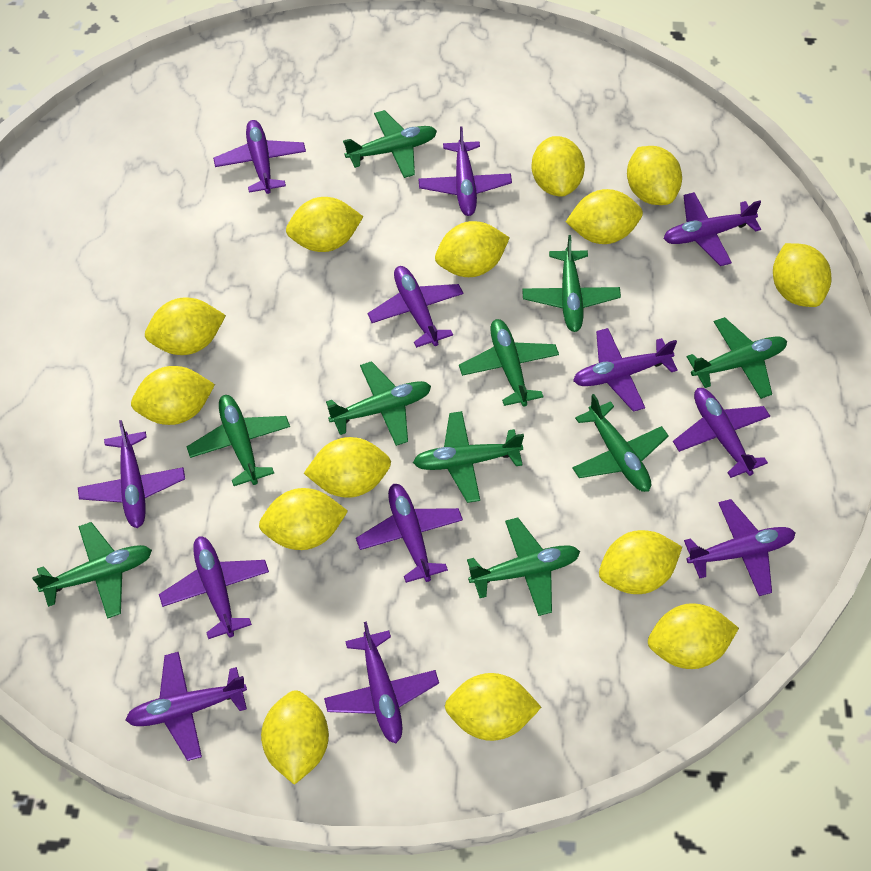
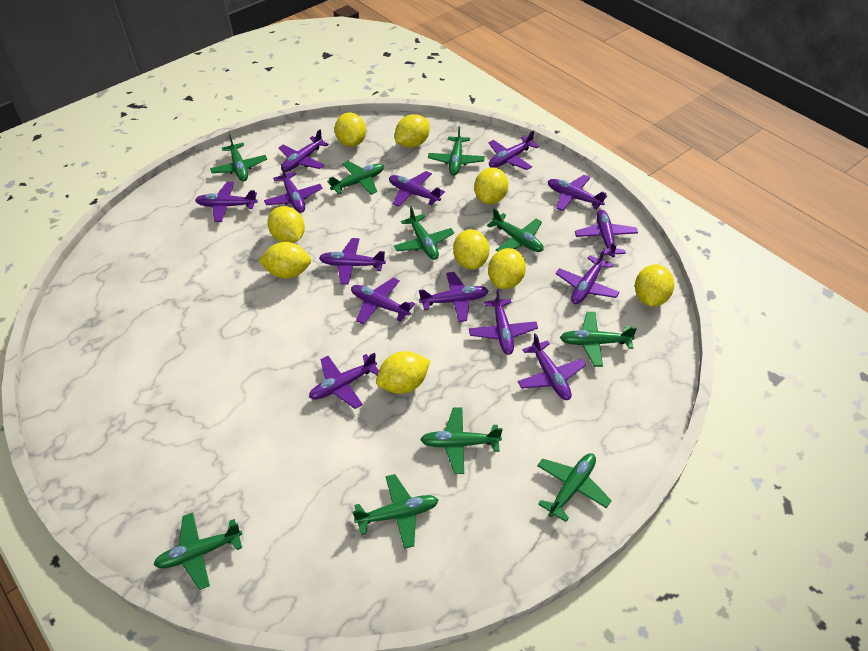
purple plane: [78,420,185,528] [126,652,247,761] [159,536,269,639] [213,120,306,194] [324,621,439,743] [356,484,463,583] [367,266,463,348] [418,126,512,216] [573,328,678,412] [663,192,761,266] [673,388,770,478] [684,499,796,596] = 12 -> [195,182,258,222] [264,164,323,213] [278,129,329,172] [309,352,379,409] [319,238,386,285] [351,278,415,324] [389,171,445,207] [419,272,489,322] [469,289,538,355] [488,130,539,170] [518,333,586,400] [548,175,607,211] [556,249,620,304] [575,210,638,257] = 14
yellow lemon: [131,366,215,425] [145,297,226,355] [259,488,348,550] [261,690,329,785] [286,197,363,252] [304,437,391,498] [435,221,510,277] [445,673,541,741] [531,136,585,196] [566,189,643,244] [599,530,682,594] [627,146,682,205] [648,603,739,669] [773,243,832,307] = 14 -> [259,242,311,279] [267,206,305,243] [335,113,366,147] [376,351,430,394] [395,114,430,148] [453,229,490,269] [474,167,508,204] [488,248,526,289] [635,264,674,306] = 9

